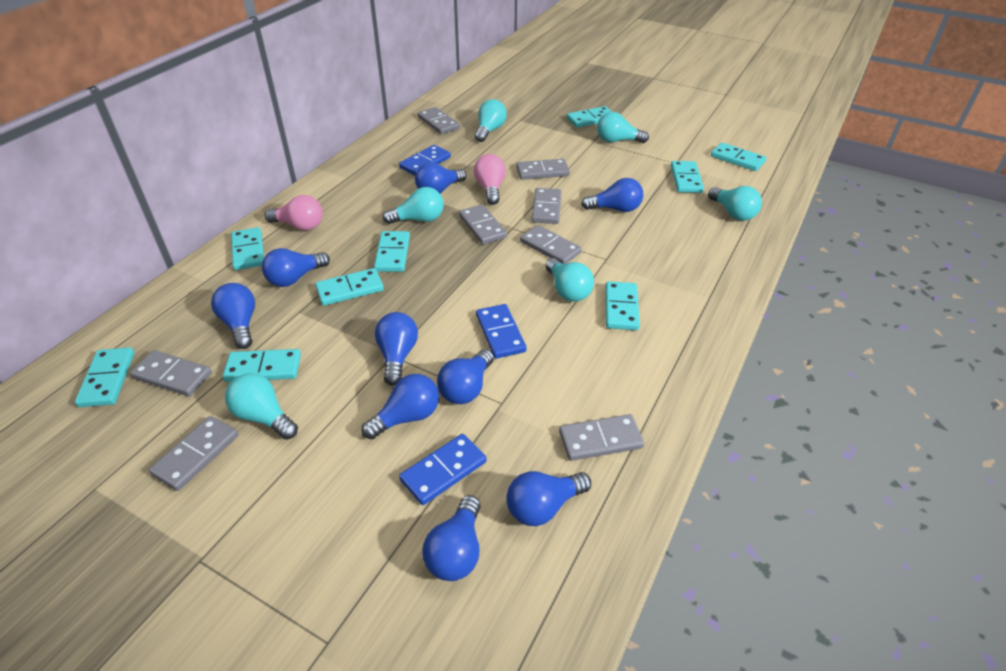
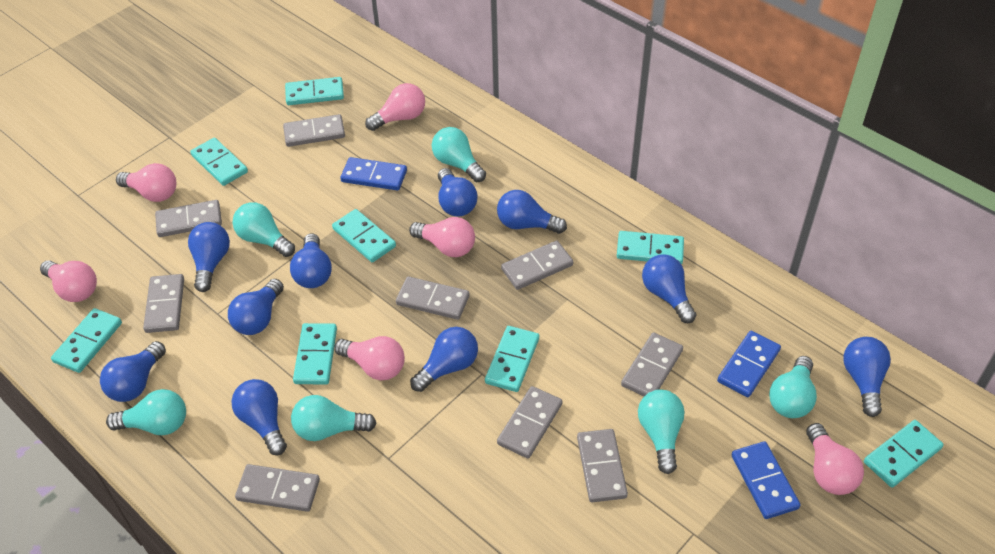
blue light bulb: [211,283,255,349] [262,248,330,287] [361,374,439,439] [375,312,418,386] [415,163,466,194] [422,495,481,581] [437,349,494,404] [506,471,591,526] [581,178,643,212] = 9 -> [100,341,166,402] [188,222,230,292] [228,279,284,335] [231,379,287,455] [290,233,332,288] [410,327,478,392] [438,168,477,217] [497,190,567,234] [642,254,696,323] [843,337,891,417] = 10
grey domino: [130,350,212,396] [149,416,238,491] [418,107,460,134] [459,205,507,244] [516,159,570,180] [520,225,582,264] [532,188,562,224] [559,414,644,461] = 8 -> [143,274,184,333] [155,200,222,237] [235,464,320,512] [283,114,345,147] [396,276,470,320] [497,386,562,459] [501,241,573,290] [577,429,628,502] [621,332,683,396] = 9
pink light bulb: [265,195,323,230] [474,154,506,205] = 2 -> [40,260,97,302] [116,163,177,202] [334,336,405,380] [365,83,425,131] [409,217,475,257] [806,423,864,495] = 6
turquoise domino: [75,347,134,407] [223,349,301,382] [231,227,264,270] [315,268,384,306] [374,231,410,272] [567,106,612,128] [605,281,640,330] [671,161,704,193] [711,142,767,171] = 9 -> [51,308,122,373] [190,138,248,186] [285,77,344,105] [293,323,337,384] [332,209,396,262] [485,326,539,392] [617,231,684,264] [864,420,944,488] = 8

